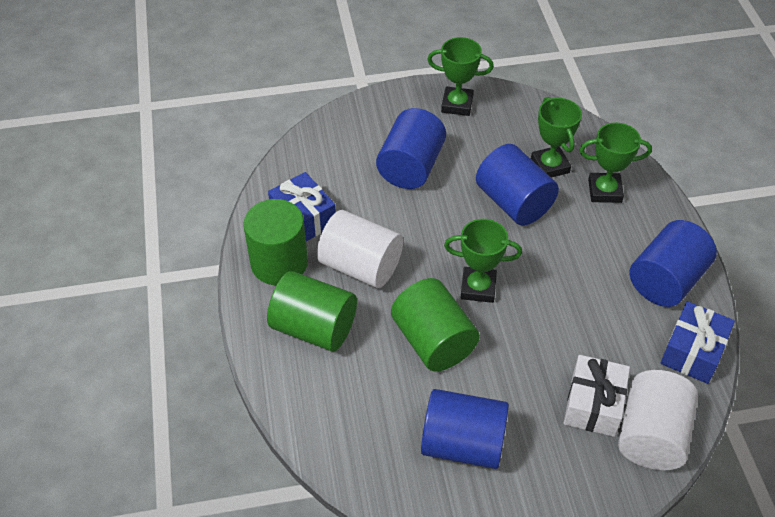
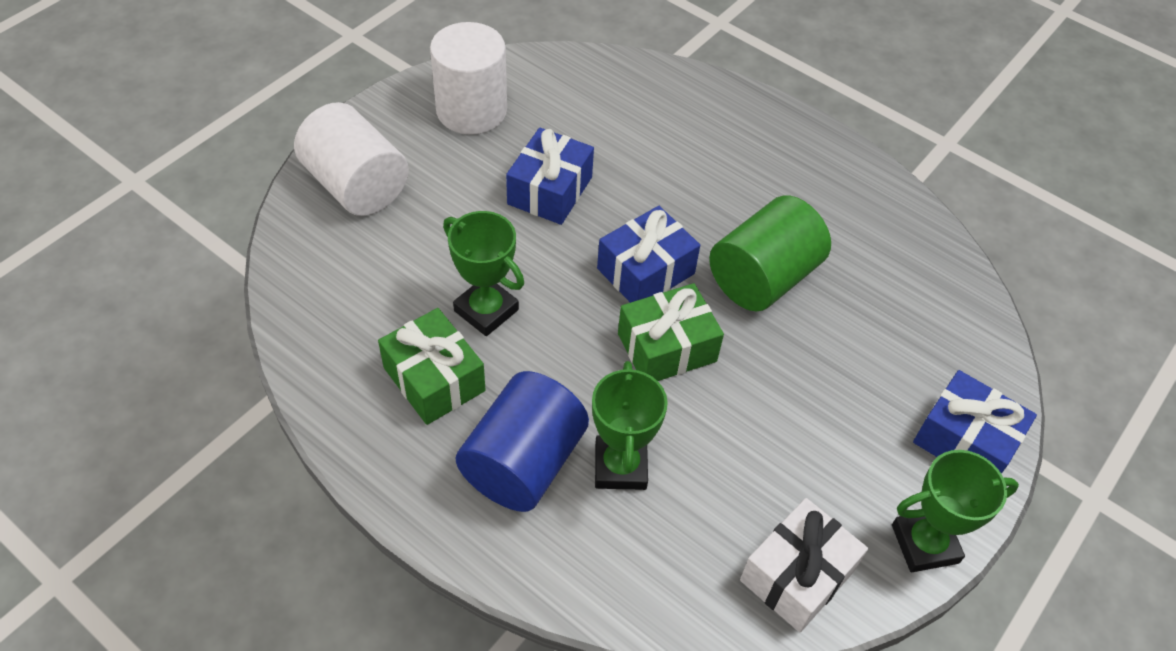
blue cylinder: [376,108,446,189] [421,389,509,469] [476,144,559,226] [630,220,717,307] = 4 -> [456,371,589,512] = 1
blue gift: [268,172,336,241] [660,301,735,384] = 2 -> [506,128,594,225] [597,206,700,303] [913,370,1037,474] = 3
green cylinder: [243,199,308,285] [267,271,357,351] [391,278,480,371] = 3 -> [709,196,831,312] = 1
green gift: none = 0 -> [378,308,485,425] [618,283,724,381] = 2
green trophy: [427,37,494,116] [444,219,522,303] [531,97,582,178] [579,123,652,203] = 4 -> [443,211,524,336] [592,361,668,490] [892,450,1019,572] = 3

